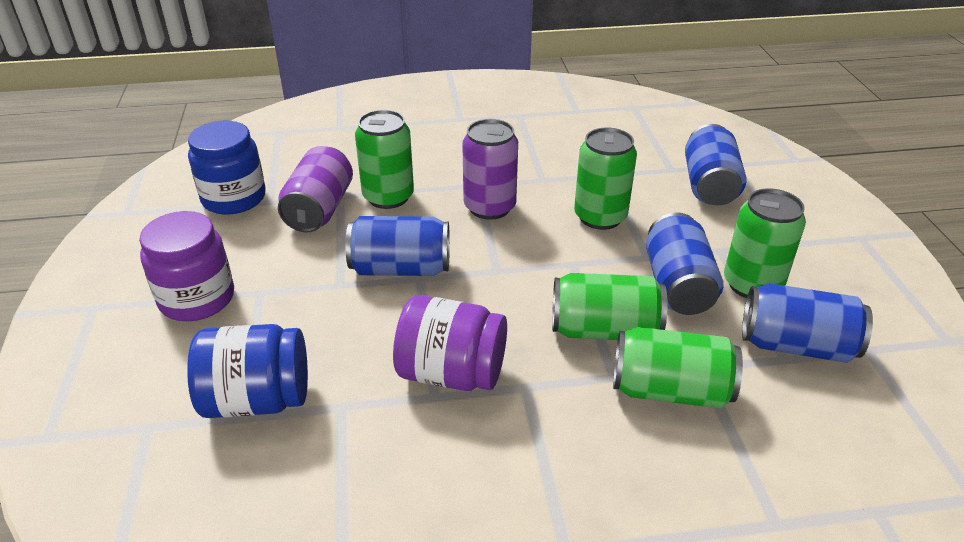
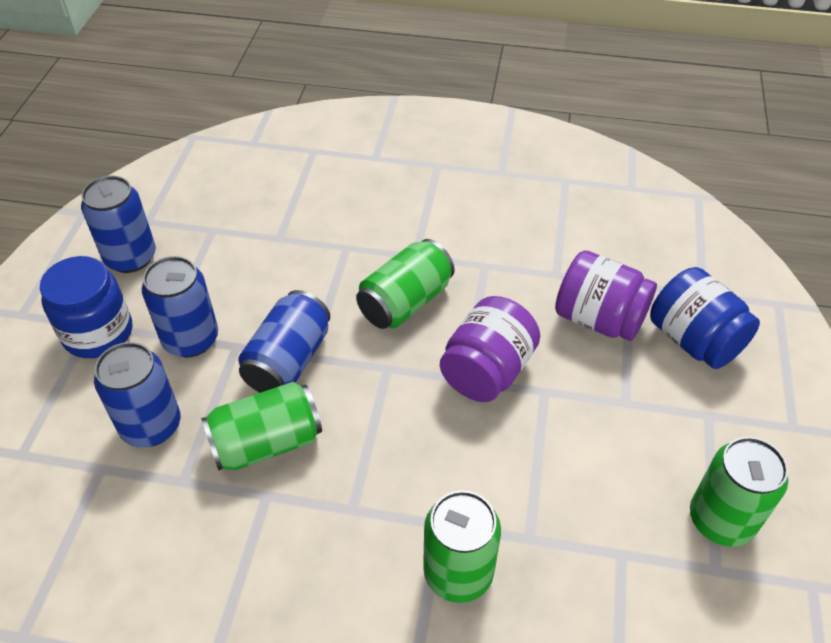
green can: [355,110,414,209] [552,273,668,340] [574,128,637,230] [613,327,743,409] [724,188,806,298] = 5 -> [201,382,322,471] [356,239,454,329] [423,490,501,603] [690,437,788,547] = 4
purple can: [278,146,353,233] [462,119,518,220] = 2 -> none = 0

